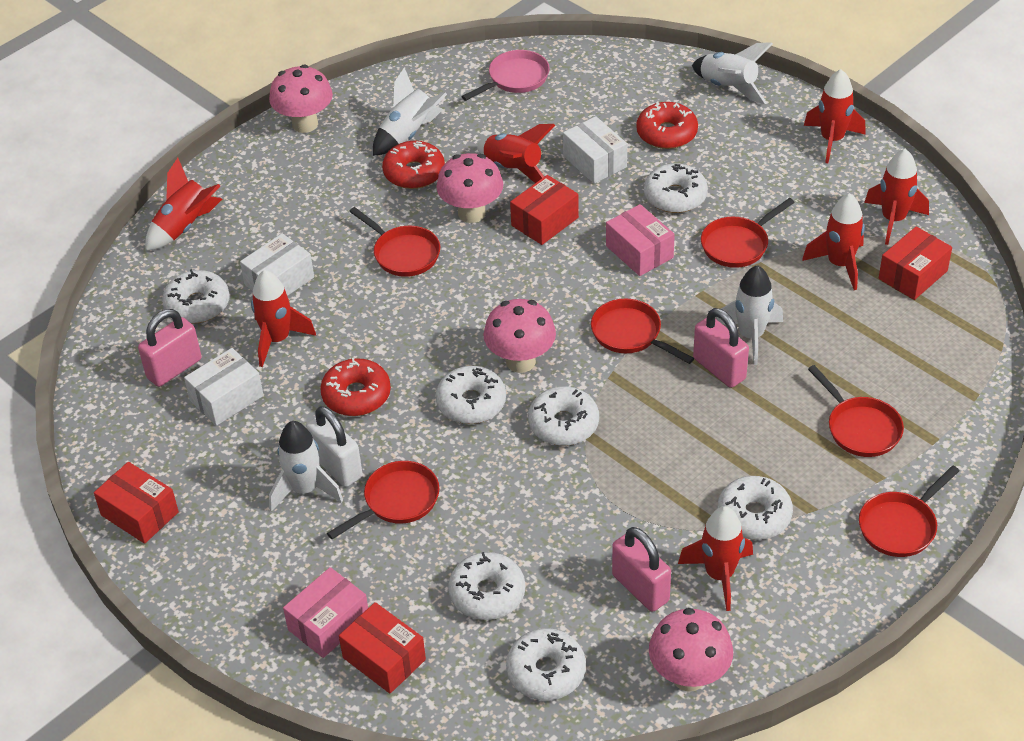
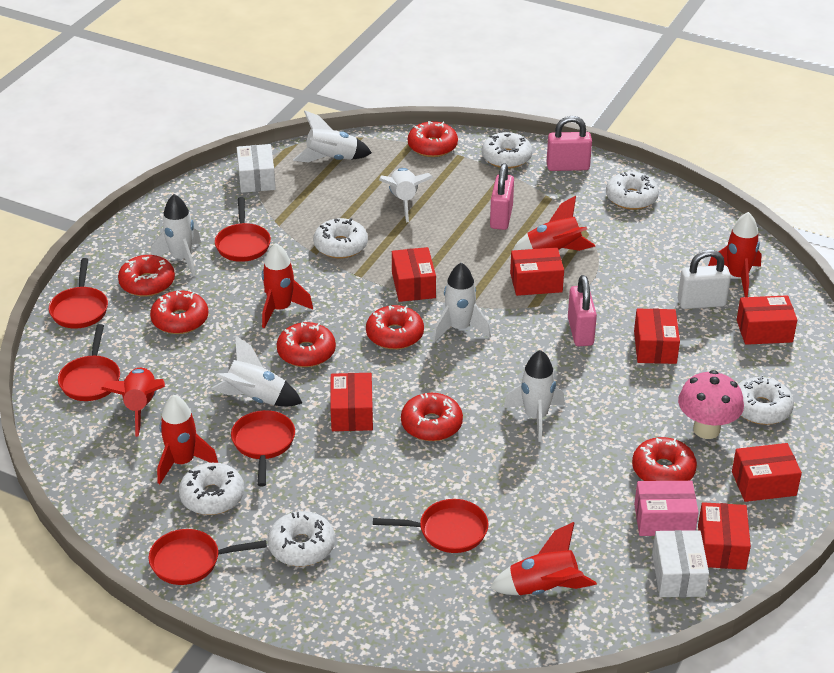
pink box: [283,567,368,658] [606,204,675,276] = 2 -> [634,481,699,536] = 1
pink mushroom: [269,65,333,133] [436,153,503,223] [483,299,556,373] [649,608,733,692] = 4 -> [678,370,744,439] = 1
pink pan: [461,50,550,101] = 1 -> none = 0
red box: [94,462,179,544] [339,602,426,693] [510,175,579,245] [879,227,952,300] = 4 -> [330,373,373,431] [392,247,436,302] [510,247,564,296] [634,309,680,364] [698,502,751,570] [732,443,802,502] [737,295,797,345] = 7
red donut: [320,357,391,416] [382,141,445,189] [636,102,698,149] = 3 -> [118,255,175,297] [150,291,208,334] [277,322,336,367] [366,305,424,350] [401,393,463,441] [408,121,458,157] [632,437,697,481] = 7
red rocket: [145,158,222,251] [251,270,316,367] [477,124,555,183] [678,506,753,611] [802,193,865,290] [804,69,866,163] [864,149,929,245] = 7 -> [101,367,165,437] [157,395,218,484] [262,243,313,328] [490,522,597,595] [513,196,595,251] [708,212,762,297] = 6
white box: [184,348,264,426] [240,233,314,296] [563,116,627,184] = 3 -> [237,144,276,193] [652,530,709,597] = 2
white donut: [162,269,230,324] [436,366,506,424] [448,552,525,620] [506,628,586,700] [528,386,599,446] [644,163,708,213] [718,476,793,540] = 7 -> [179,463,244,515] [268,511,335,567] [313,218,368,259] [482,132,532,169] [606,172,659,210] [738,376,794,425] = 6
white rocket: [269,421,343,512] [373,67,447,156] [692,42,773,104] [716,265,783,365] = 4 -> [151,194,201,276] [211,336,302,406] [293,111,372,163] [379,168,433,222] [433,262,491,342] [504,350,565,442] = 6

